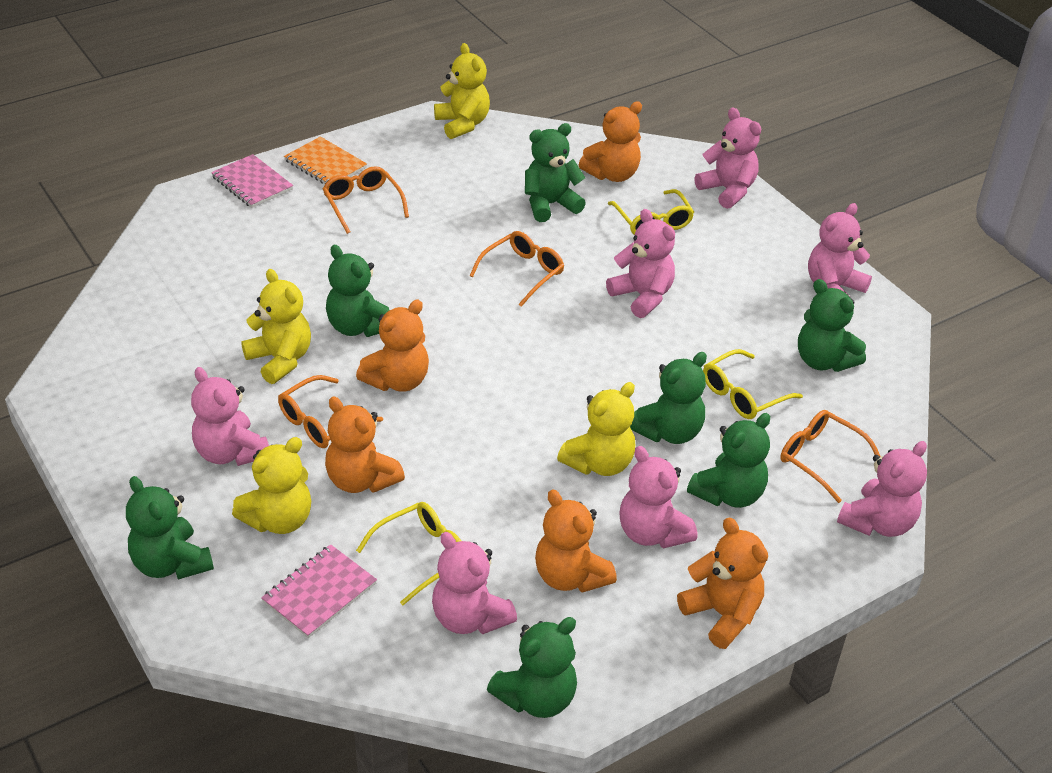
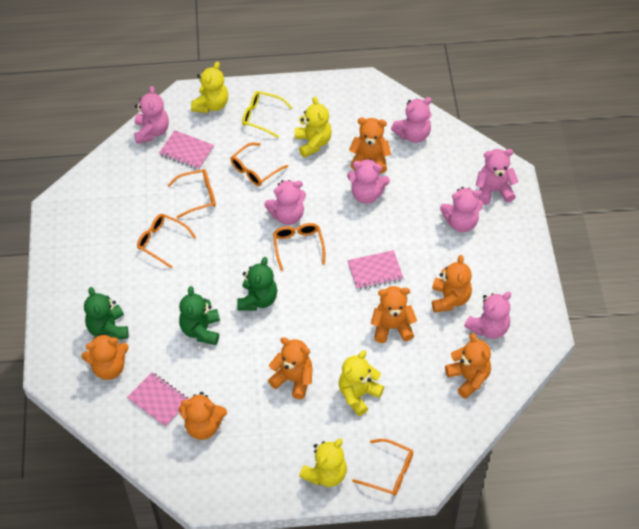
green teddy bear: [126,476,214,580] [326,245,389,337] [487,617,577,718] [525,123,586,222] [630,352,707,444] [687,413,770,508] [798,279,866,372] = 7 -> [84,287,128,339] [179,286,220,345] [237,257,277,311] = 3
orange glasses: [278,375,383,448] [323,166,409,234] [469,231,564,307] [780,410,881,503] = 4 -> [137,214,196,269] [167,169,216,219] [230,143,288,186] [273,223,325,271] [352,439,413,496] = 5
orange notebook: [284,136,367,184] = 1 -> none = 0
orange teddy bear: [325,397,405,493] [356,300,429,392] [535,490,617,593] [579,101,642,182] [677,518,768,649] = 5 -> [82,333,129,380] [179,392,227,440] [268,337,313,399] [349,118,391,173] [371,286,417,343] [432,255,472,313] [445,333,491,399] = 7
pink notebook: [211,154,293,208] [261,544,377,638] = 2 -> [127,372,189,427] [159,130,214,170] [347,250,403,290] = 3
yellow glasses: [356,502,461,605] [608,189,694,235] [703,349,803,419] = 3 -> [242,91,293,138] = 1

